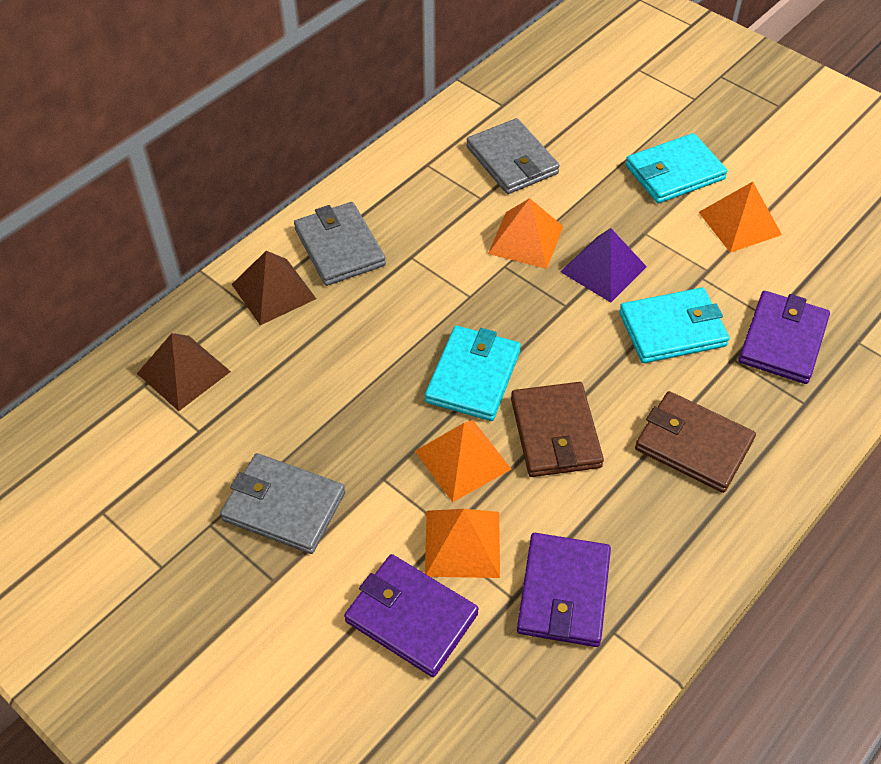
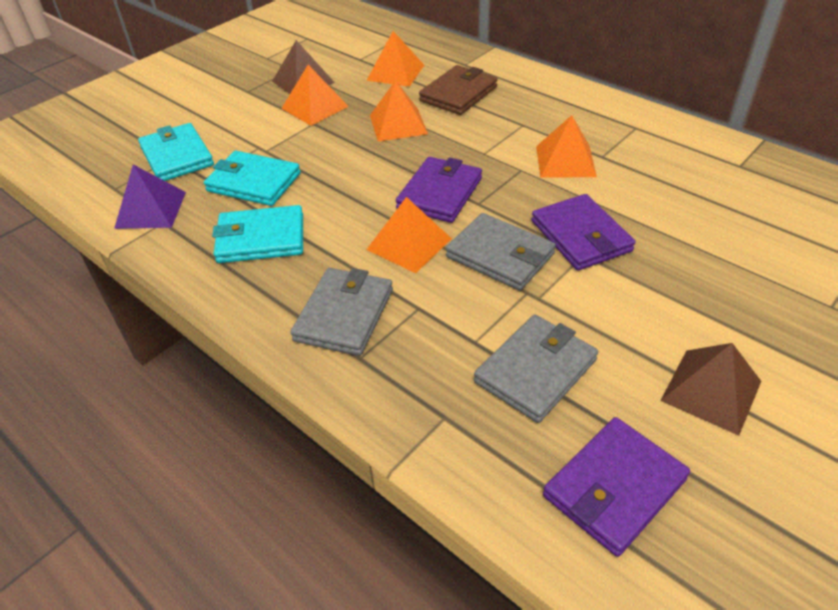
brown wallet: [511,382,604,477] [635,391,756,493] = 2 -> [419,65,498,115] = 1
orange pyramid: [415,420,511,502] [425,509,500,578] [488,198,563,269] [699,182,782,253] = 4 -> [281,65,349,126] [366,197,452,273] [367,31,424,87] [370,80,428,142] [536,115,597,178] = 5

